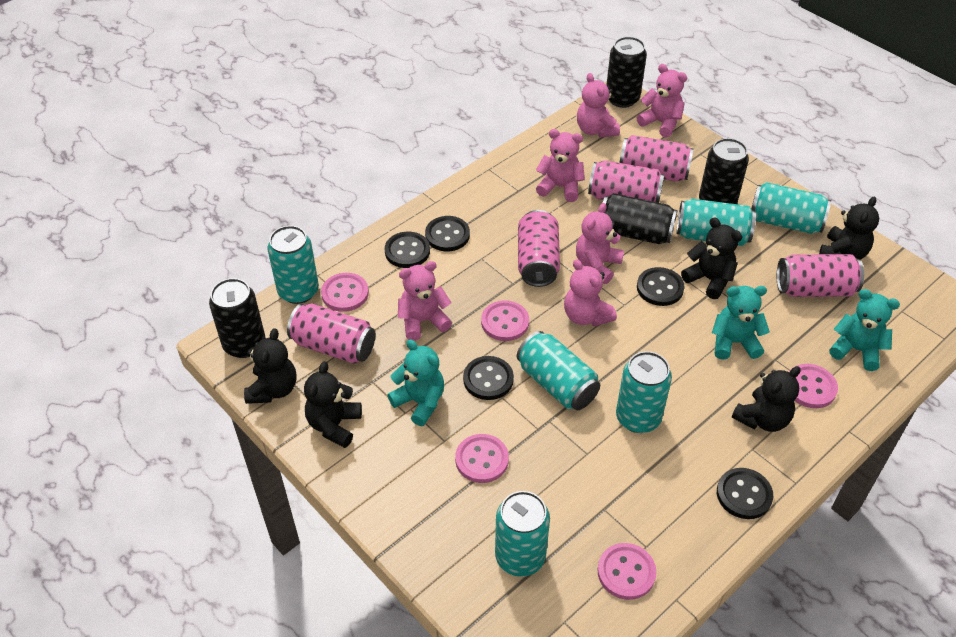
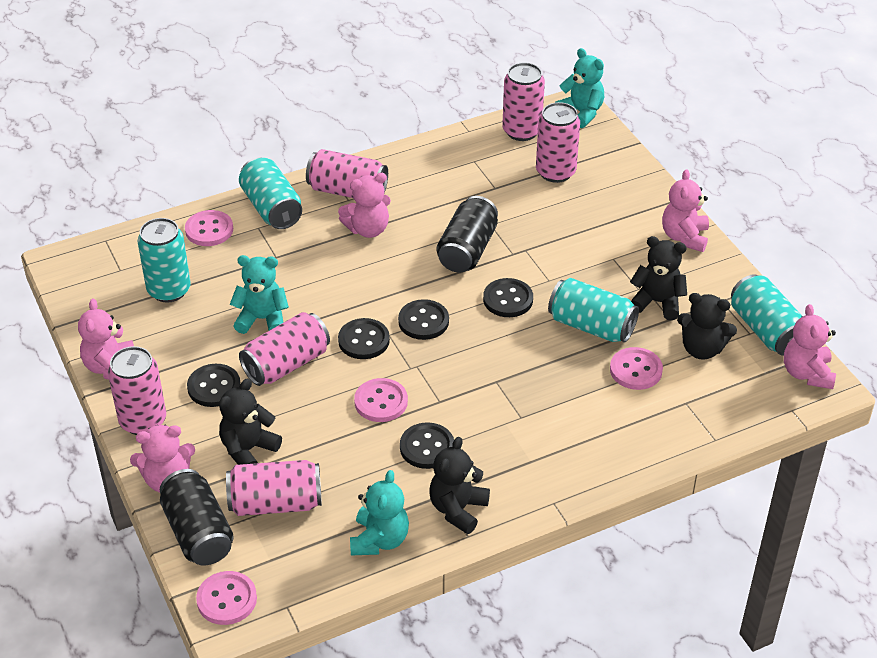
black can: [209,278,265,358] [603,193,677,244] [606,37,647,108] [699,138,749,204] = 4 -> [160,469,234,566] [437,196,498,273] = 2
black teddy bear: [244,328,297,404] [304,362,362,448] [681,217,742,299] [732,366,801,432] [819,197,879,260] = 5 -> [219,378,282,465] [430,437,490,534] [630,236,687,320] [677,293,737,360] = 4
pink button: [321,273,369,312] [455,434,509,483] [481,300,529,341] [597,543,656,600] [789,364,838,408] = 5 -> [185,210,233,246] [196,571,257,625] [354,378,408,422] [610,347,663,390] = 4
pink can: [287,303,375,364] [518,210,560,287] [588,160,664,203] [619,135,694,182] [777,254,864,297] = 5 -> [108,346,166,435] [226,460,322,516] [239,312,330,386] [306,149,388,198] [502,62,545,141] [536,102,580,183] = 6
pink teddy bear: [398,261,452,341] [536,129,585,202] [564,259,617,326] [576,203,624,284] [577,73,620,137] [637,64,687,138] = 6 -> [78,299,134,380] [130,425,195,492] [338,173,391,238] [662,169,709,252] [784,304,836,389] = 5
turquoise can: [268,225,319,304] [495,491,550,577] [517,331,600,410] [616,351,672,433] [676,199,756,246] [751,182,831,234] = 6 -> [138,218,191,302] [239,157,302,229] [548,278,639,343] [731,274,802,356] = 4

